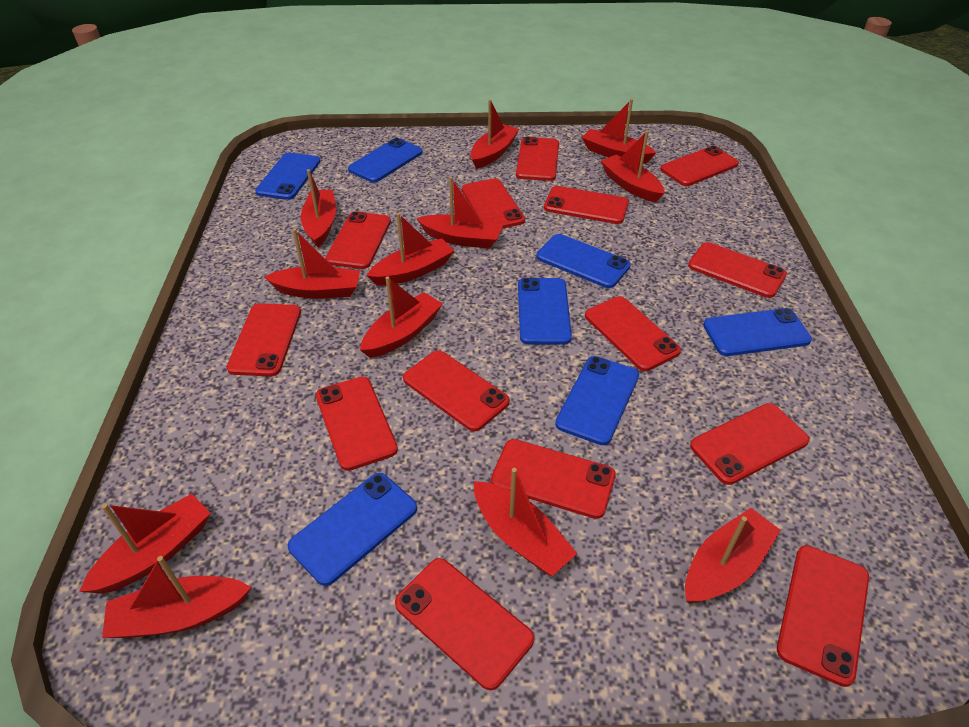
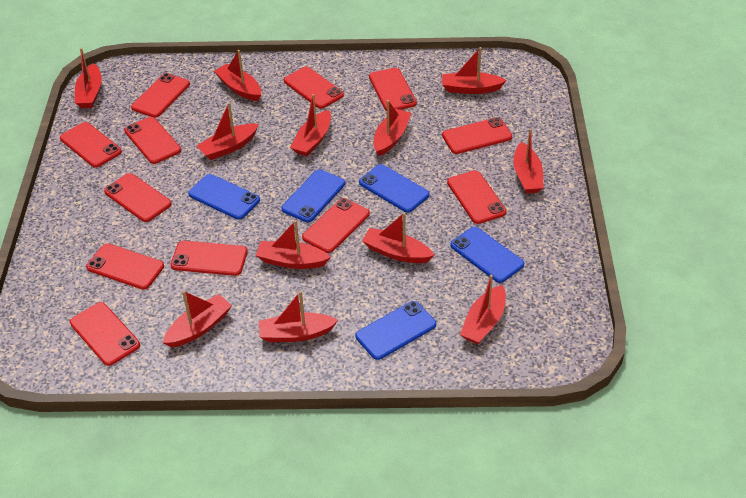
blue phone: [255,152,320,200] [288,473,417,586] [348,138,423,183] [518,278,572,345] [536,234,631,288] [555,356,639,445] [703,308,812,356] = 7 -> [188,174,260,220] [282,170,345,222] [356,301,436,360] [359,164,430,213] [450,227,524,283] = 5
red phone: [227,303,301,377] [316,376,398,471] [325,211,391,269] [395,558,534,690] [403,350,510,432] [462,179,525,229] [491,439,616,519] [516,137,559,181] [544,186,629,224] [585,296,681,371] [660,146,739,186] [688,242,787,298] [690,403,810,485] [777,545,869,687] = 14 -> [60,122,122,168] [70,302,140,366] [86,243,164,290] [104,173,172,222] [124,117,181,164] [131,73,190,118] [171,241,248,276] [284,67,344,109] [302,198,370,253] [369,68,417,111] [442,117,512,154] [447,170,507,224] = 12

